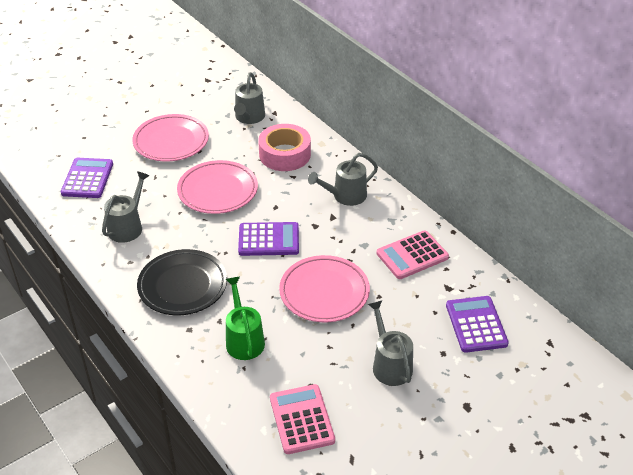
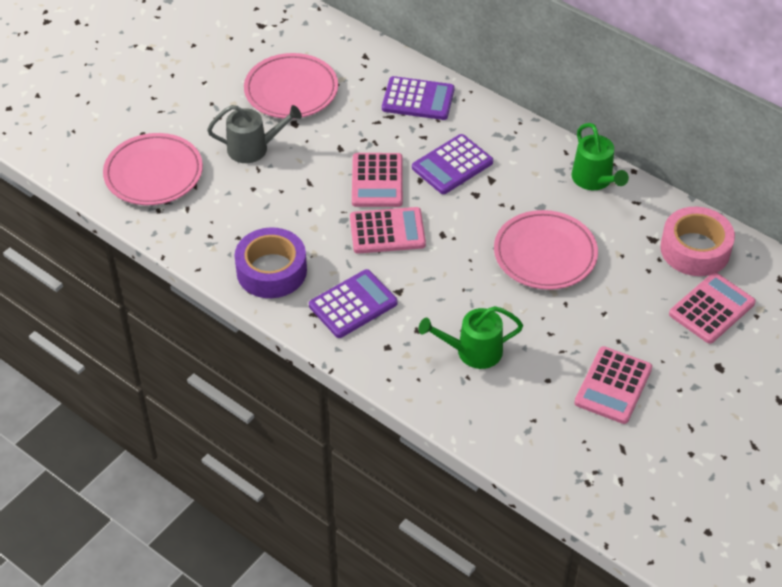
black plate: [137,249,227,315] = 1 -> none = 0
green watering can: [225,277,265,360] = 1 -> [419,306,523,369] [571,123,629,190] = 2
grey watering can: [102,171,150,243] [234,72,265,124] [308,153,378,206] [368,301,413,386] = 4 -> [207,105,302,163] = 1
pink calculator: [270,384,335,454] [377,230,449,279] = 2 -> [350,207,426,254] [352,153,403,207] [574,346,652,424] [669,272,756,344] = 4
purple tape: none = 0 -> [234,227,307,298] = 1

